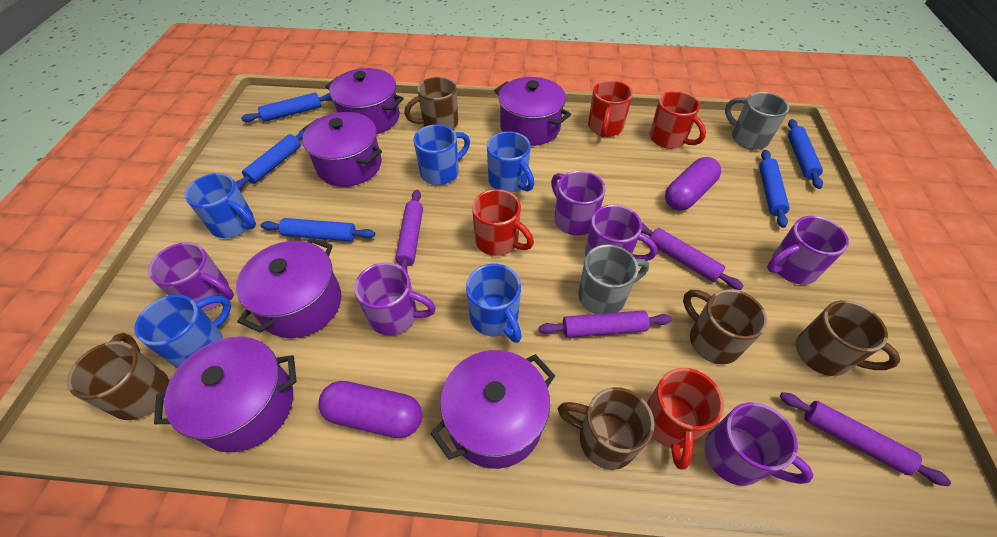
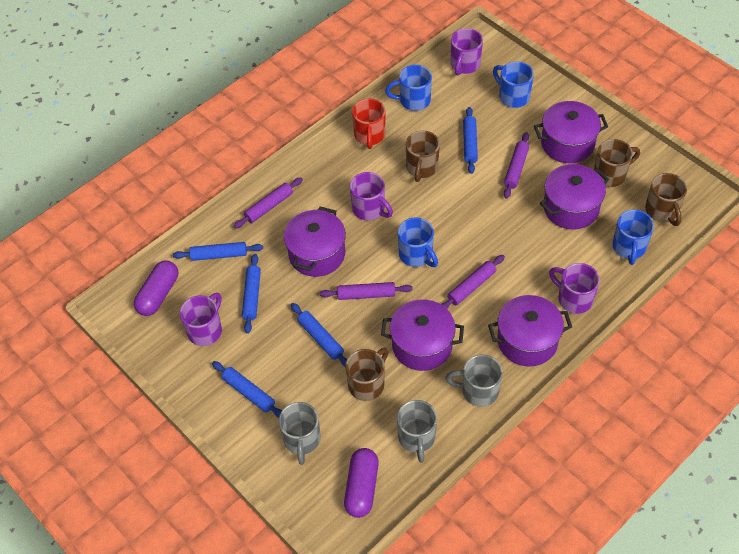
blue mug: [134,295,231,368] [185,173,256,238] [414,124,470,185] [466,264,522,343] [487,131,534,192] = 5 -> [385,65,432,111] [398,217,438,267] [493,62,534,108] [612,210,654,265] = 4
brown mug: [67,333,169,420] [404,77,458,129] [558,387,654,470] [683,289,767,364] [796,300,900,376] = 5 -> [345,348,388,401] [406,131,440,182] [594,139,640,187] [645,173,687,226] = 4
grey mug: [578,245,649,314] [725,92,789,150] = 2 -> [278,402,321,465] [397,400,437,463] [445,355,503,407] = 3
purple mug: [148,242,234,312] [354,262,436,335] [551,171,606,236] [585,205,657,261] [705,402,814,486] [767,216,849,285] = 6 -> [180,293,222,346] [350,172,393,220] [451,28,483,75] [549,263,600,314] = 4
purple pot: [154,337,297,452] [236,237,341,338] [302,112,382,187] [325,68,404,134] [430,350,555,469] [494,77,571,146] = 6 -> [284,206,346,277] [381,299,464,371] [488,295,572,367] [534,101,608,163] [540,164,609,230] = 5
red mug: [472,189,534,256] [588,80,633,137] [647,368,724,470] [650,91,706,149] = 4 -> [352,98,385,149] = 1

